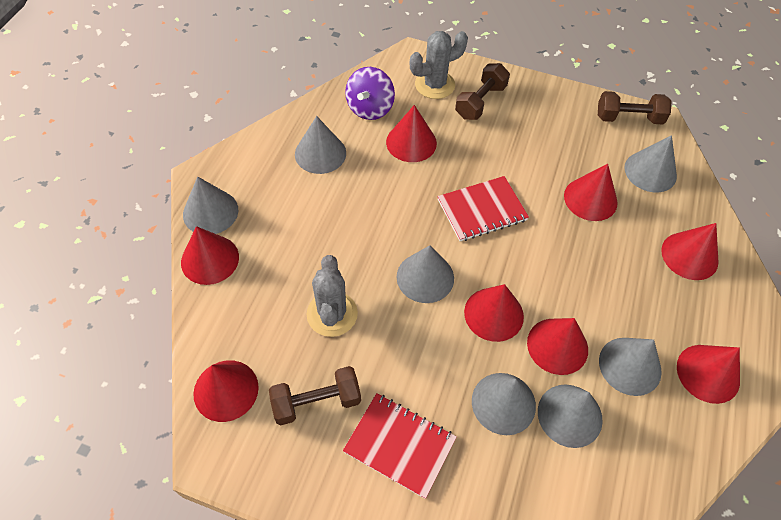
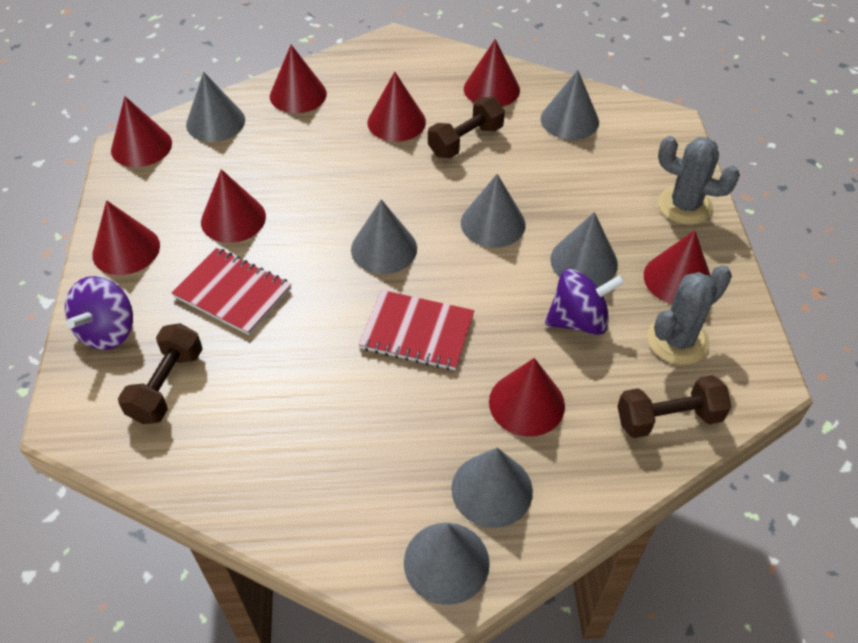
purple spinning top: [345,67,395,120] = 1 -> [65,276,133,350] [545,269,625,335] = 2

